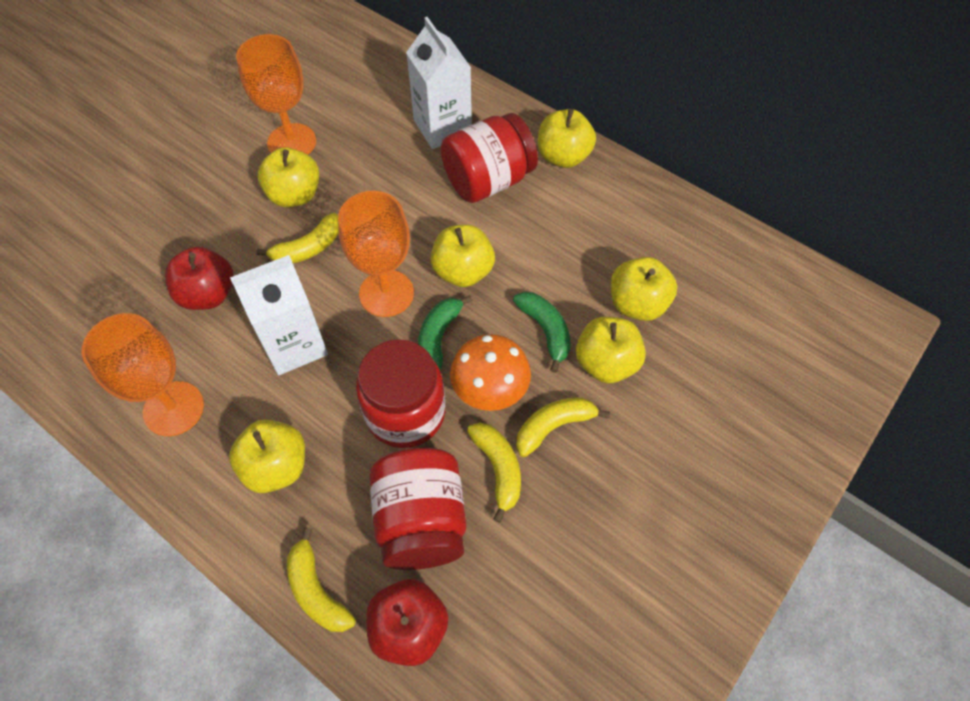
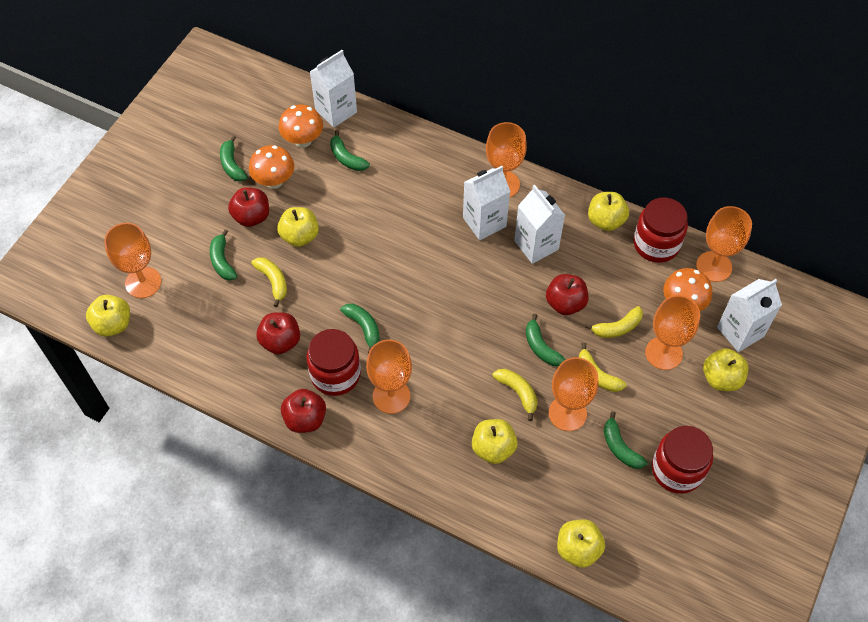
green banana: [418,295,473,372] [513,292,571,373] = 2 -> [210,229,237,281] [220,135,248,182] [330,130,370,171] [340,304,380,354] [526,314,566,366] [604,411,648,469] = 6
orange goblet: [82,313,204,436] [236,34,316,155] [338,191,414,317] = 3 -> [104,223,161,298] [366,339,412,414] [486,122,527,198] [549,357,598,431] [645,295,700,370] [696,206,752,282] = 6
orange mushroom: [450,334,531,411] = 1 -> [249,145,294,189] [278,105,323,148] [664,268,712,311] = 3
red apple: [165,247,233,310] [366,579,448,666] = 2 -> [228,187,269,227] [256,312,300,355] [281,389,326,433] [546,274,588,315] = 4
white carton: [230,255,328,375] [406,17,472,149] = 2 -> [310,50,357,127] [463,166,510,240] [514,185,565,264] [717,279,782,352] = 4

